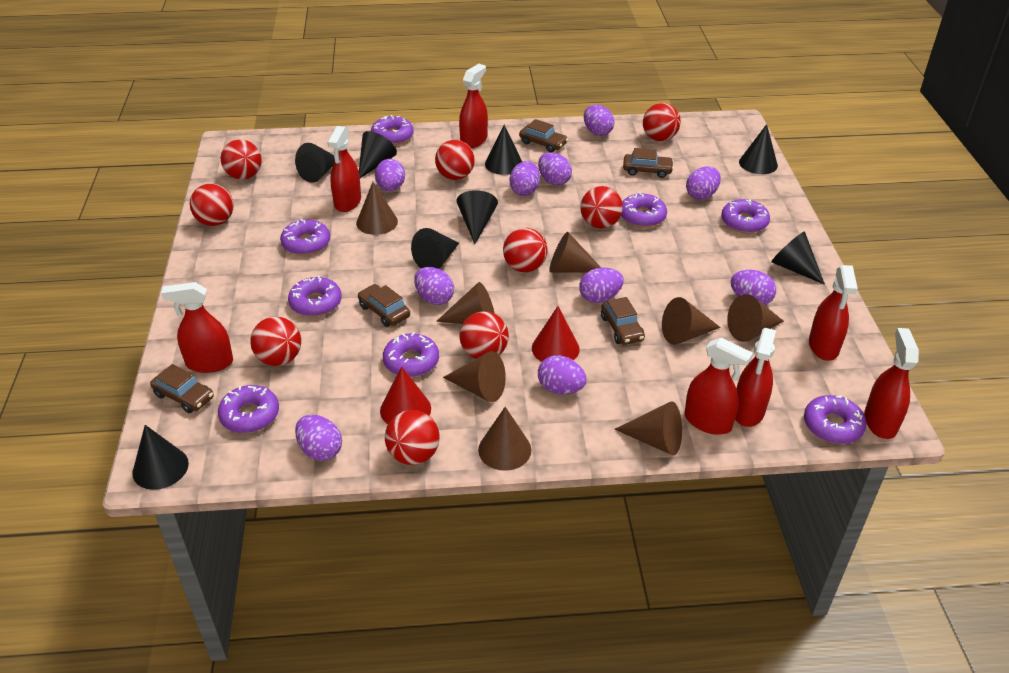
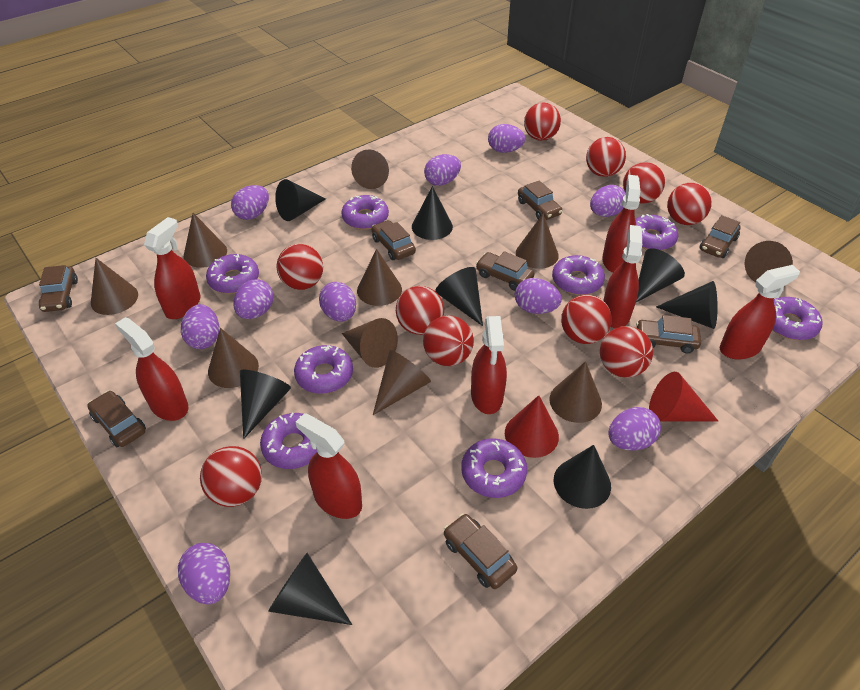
brown car: [150,364,214,413] [358,284,410,327] [519,119,568,152] [601,297,645,345] [623,148,674,178] = 5 -> [39,265,78,312] [87,391,146,447] [372,220,416,260] [444,514,517,589] [476,251,535,291] [518,180,562,220] [636,315,701,353] [699,215,741,258] = 8
brown cone: [356,182,398,235] [436,282,495,324] [443,351,506,402] [478,407,531,471] [549,232,601,273] [615,401,682,455] [662,297,721,345] [727,294,784,342] = 8 -> [91,258,138,315] [184,213,227,268] [208,328,259,388] [342,318,398,368] [351,149,389,189] [357,249,402,306] [373,350,431,415] [516,214,559,269] [549,361,602,423] [745,241,793,282] = 10
red ball: [190,183,234,226] [221,139,262,180] [250,317,301,366] [385,410,440,465] [435,140,475,180] [459,311,509,359] [503,228,547,272] [580,186,623,229] [643,103,681,141] = 9 -> [200,446,262,507] [276,244,323,290] [396,286,444,335] [423,315,474,366] [524,103,561,141] [561,295,612,344] [586,137,626,177] [600,326,653,378] [623,162,665,203] [667,183,712,225] = 10

